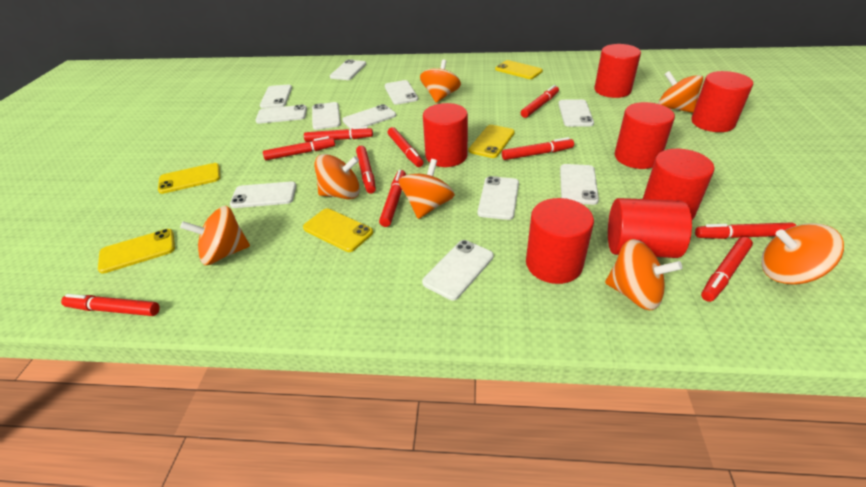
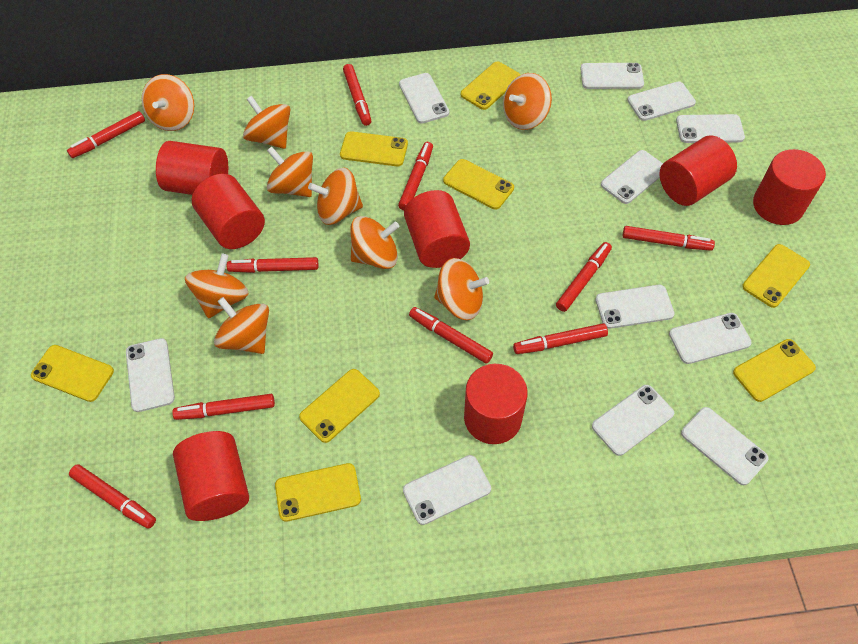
orange spinning top: [180,206,250,265] [314,154,360,200] [399,159,455,219] [420,59,461,103] [605,239,682,310] [658,71,703,113] [761,223,844,285] = 7 -> [141,74,194,131] [185,254,249,319] [214,297,269,354] [243,96,290,149] [266,146,313,197] [308,168,363,225] [350,216,399,269] [434,258,489,320] [503,73,552,130] = 9
yellow phone: [98,229,175,274] [158,163,220,194] [303,208,373,252] [469,125,515,158] [495,60,543,79] = 5 -> [31,345,114,402] [275,463,361,522] [299,369,380,443] [340,131,408,166] [443,159,514,209] [461,61,520,110] [733,339,816,402] [742,244,810,308] = 8

